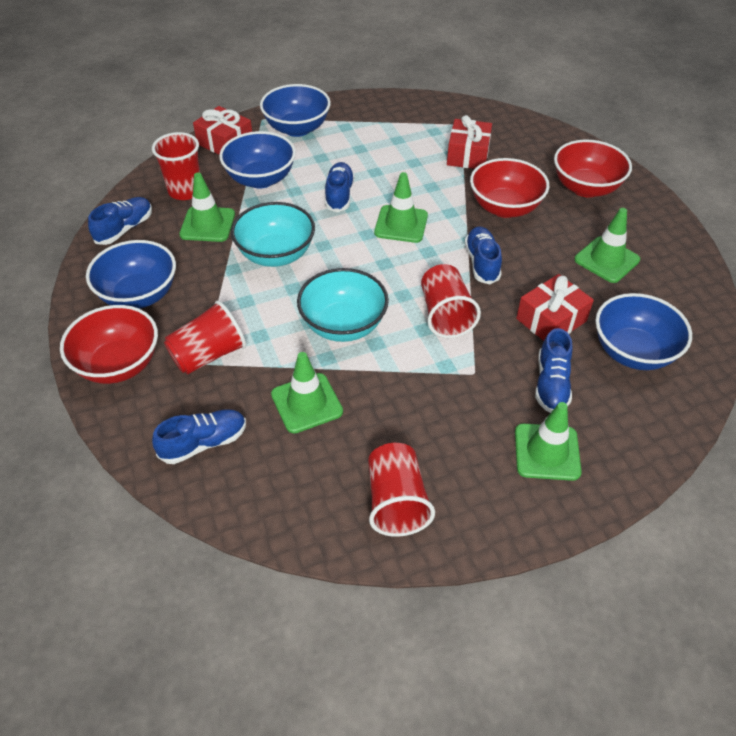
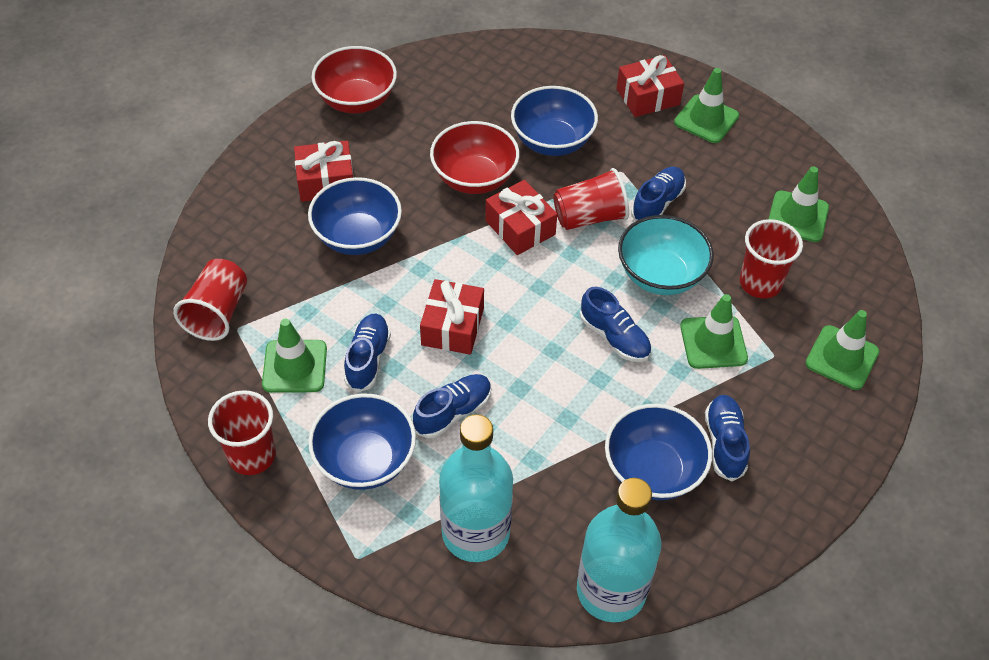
red bowl: [60,305,158,384] [470,158,549,218] [554,140,632,197] = 3 -> [312,46,397,113] [430,121,519,194] = 2
red gift: [193,106,252,155] [447,115,492,169] [516,274,594,341] = 3 -> [294,141,354,202] [420,279,484,355] [485,180,557,255] [616,55,684,117] = 4
turquoise bottle: none = 0 -> [439,414,513,562] [577,478,661,622] = 2
turquoise bowl: [231,202,315,267] [297,268,389,342] = 2 -> [618,215,714,295] = 1

